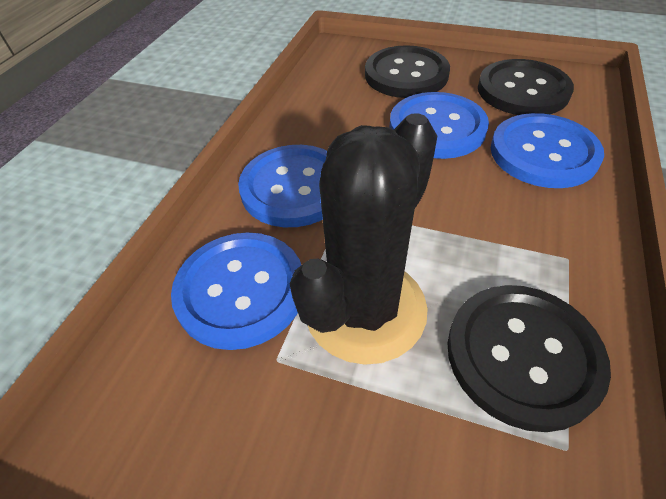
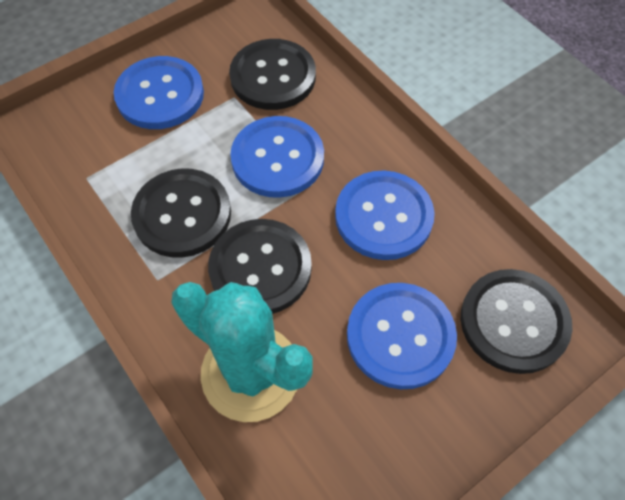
black button: [365,45,450,98] [447,285,611,432] [478,59,574,115] = 3 -> [131,168,231,258] [208,219,312,314] [229,39,316,110] [461,269,572,374] = 4
black cactus: [290,113,437,365] = 1 -> none = 0
turquoise cactus: none = 0 -> [171,282,313,422] = 1

